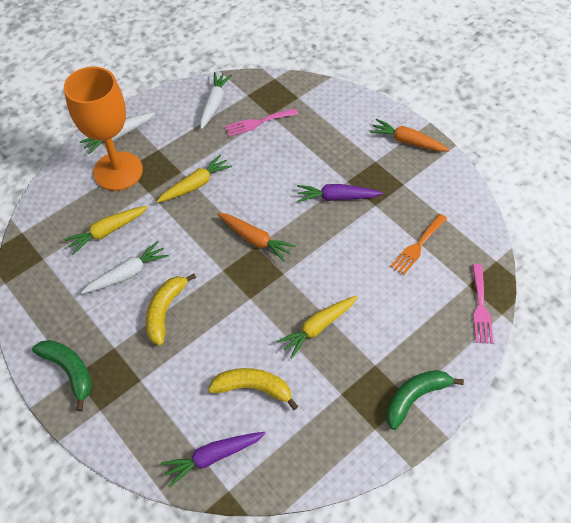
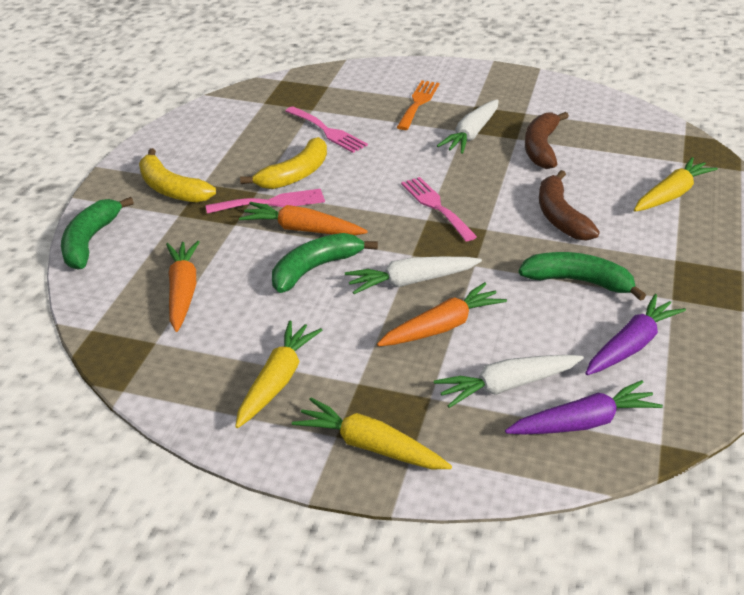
brown banana: none = 0 -> [525,112,569,169] [539,170,600,241] = 2
green banana: [32,340,92,411] [386,370,464,430] = 2 -> [61,197,134,270] [272,233,378,293] [519,252,646,301] = 3
orange carrot: [217,213,296,262] [370,119,450,152] = 2 -> [166,241,199,332] [239,202,368,235] [377,282,507,346] = 3
orange goblet: [64,67,143,191] = 1 -> none = 0
pink fork: [225,108,298,137] [472,264,494,344] = 2 -> [206,189,325,214] [286,106,368,153] [401,177,477,241] = 3

